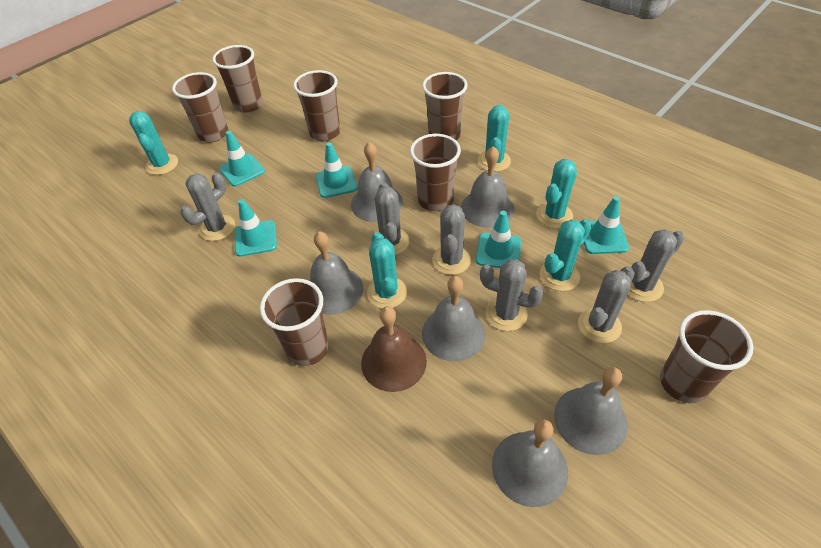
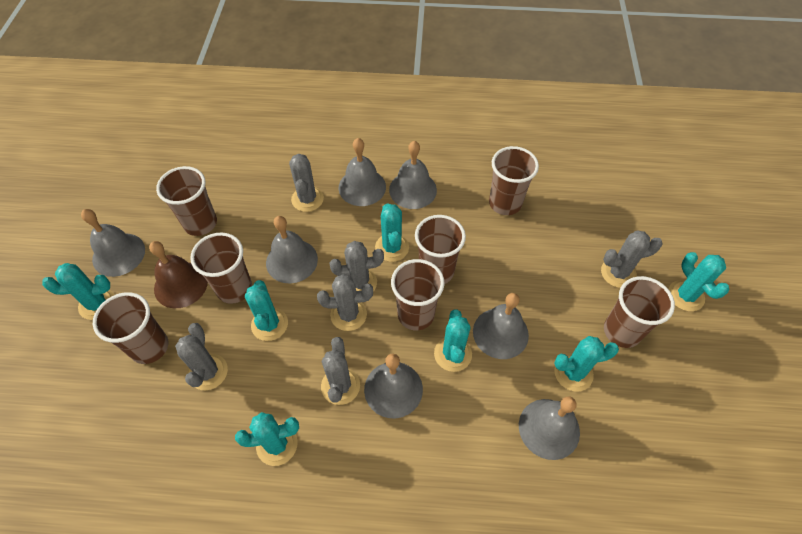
grey bell: [309,231,363,315] [351,142,403,222] [422,276,485,361] [461,146,514,228] [492,419,568,507] [554,367,628,455] = 6 -> [81,209,145,277] [266,216,318,283] [339,138,386,206] [364,353,423,418] [389,141,437,209] [473,293,529,359] [519,397,580,460] = 7
turquoise cactus: [129,111,178,175] [367,232,407,308] [478,104,511,172] [536,159,577,228] [540,219,592,291] = 5 -> [42,263,114,320] [235,412,299,466] [245,280,288,341] [375,203,409,262] [434,310,472,372] [554,336,619,391] [669,252,730,311] = 7
turquoise traffic cone: [219,131,265,187] [235,199,277,257] [315,142,357,198] [476,211,521,268] [584,196,629,254] = 5 -> none = 0

